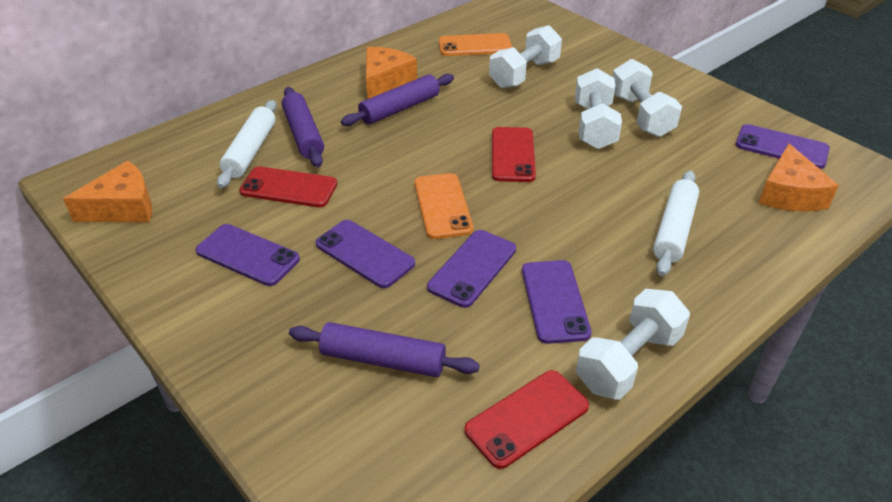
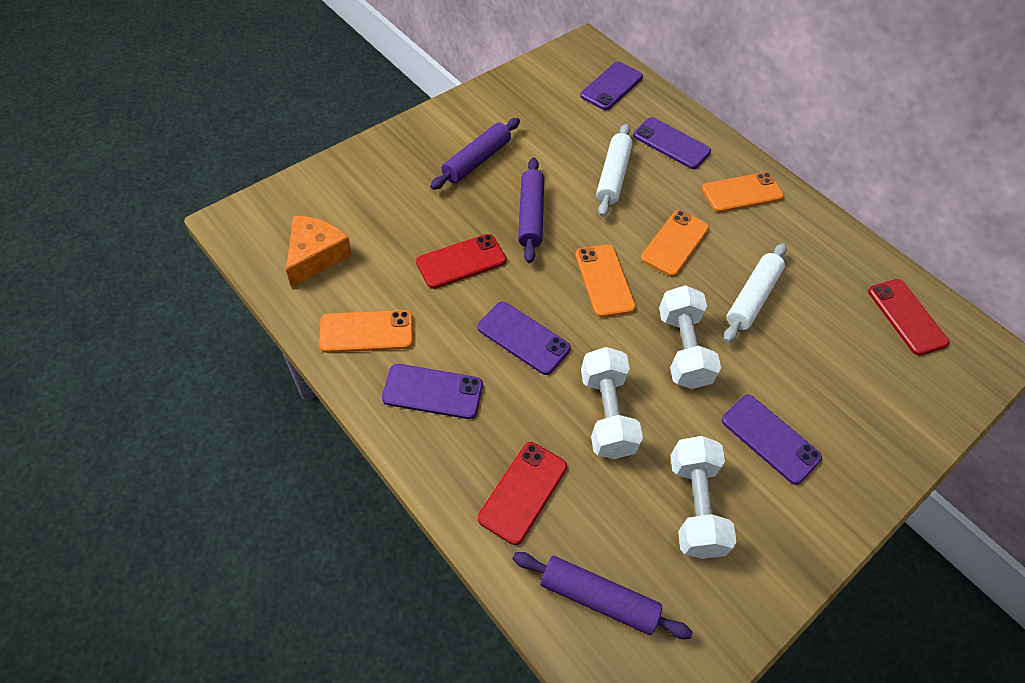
orange cheese: [63,161,152,222] [366,47,417,99] [759,144,839,212] = 3 -> [286,216,352,287] = 1
orange phone: [415,173,473,239] [439,33,512,56] = 2 -> [319,310,413,353] [575,245,636,317] [641,210,709,277] [702,172,784,212] = 4
white dumbbell: [489,25,562,89] [575,68,622,149] [576,289,690,399] [612,59,682,137] = 4 -> [581,347,643,459] [659,285,721,389] [671,436,737,559] = 3

